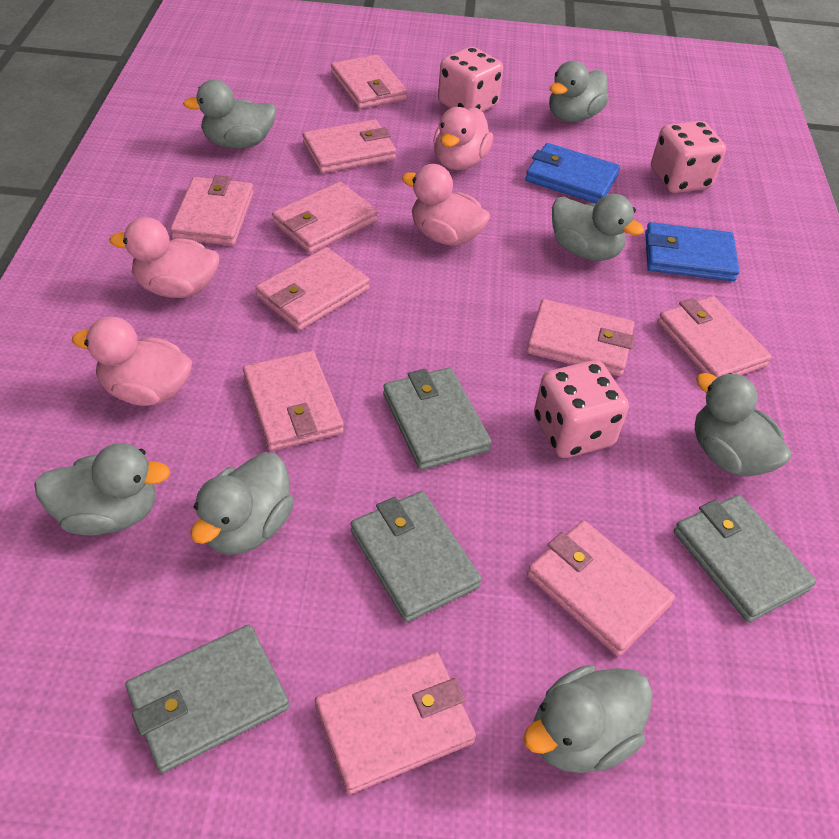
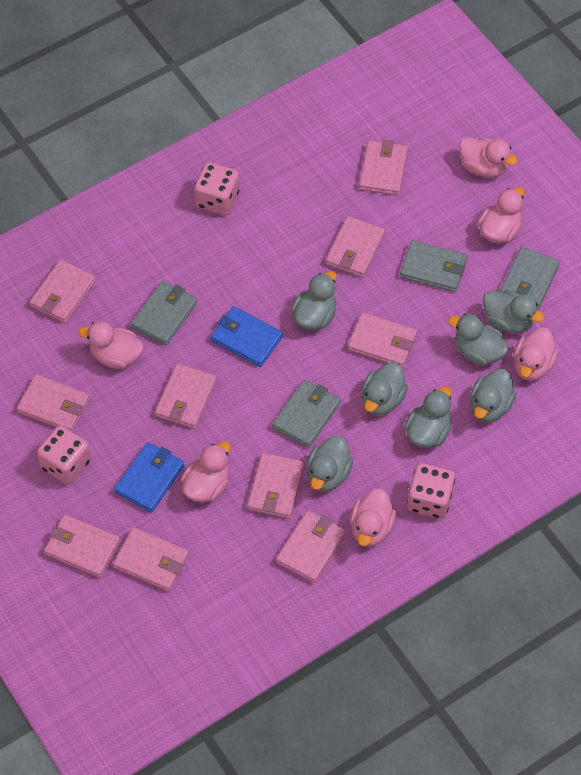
pink duck: [72,317,192,406] [109,217,219,298] [402,164,490,246] [433,107,493,170] = 4 -> [78,321,144,369] [181,441,231,503] [350,488,396,547] [459,137,518,178] [477,187,524,244] [513,327,558,381] = 6

